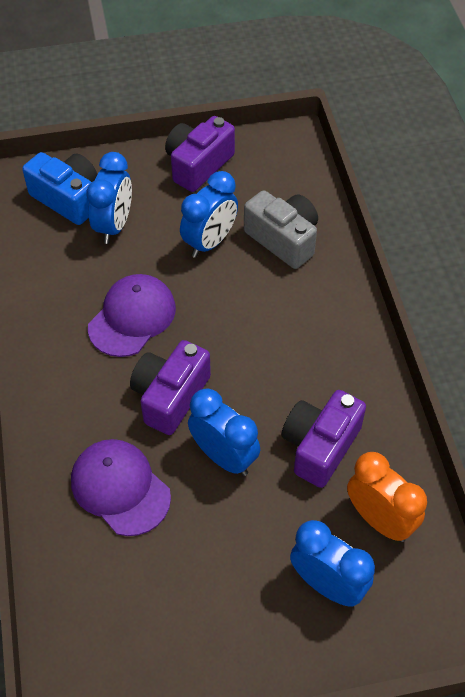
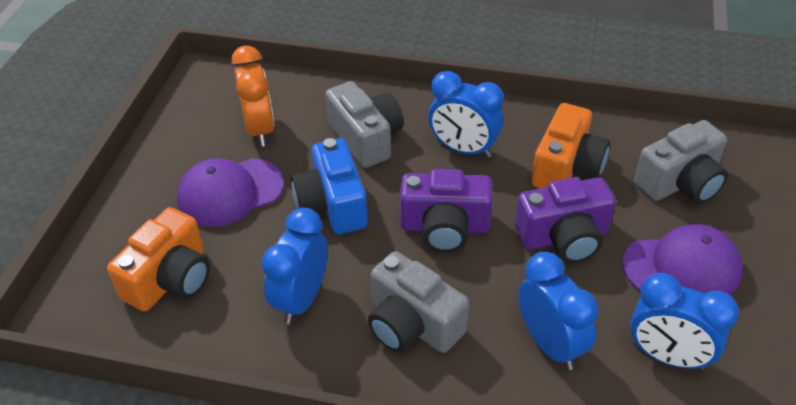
grey camera: [244,190,318,269] = 1 -> [325,81,404,168] [368,251,469,353] [634,120,728,204] = 3
orange camera: none = 0 -> [107,207,210,312] [531,103,610,189] = 2
purple camera: [130,340,211,435] [165,116,235,192] [281,390,366,488] = 3 -> [400,169,493,253] [515,177,616,263] = 2

